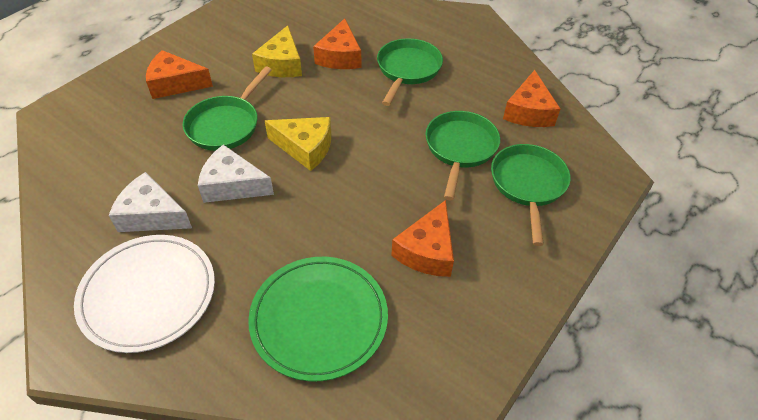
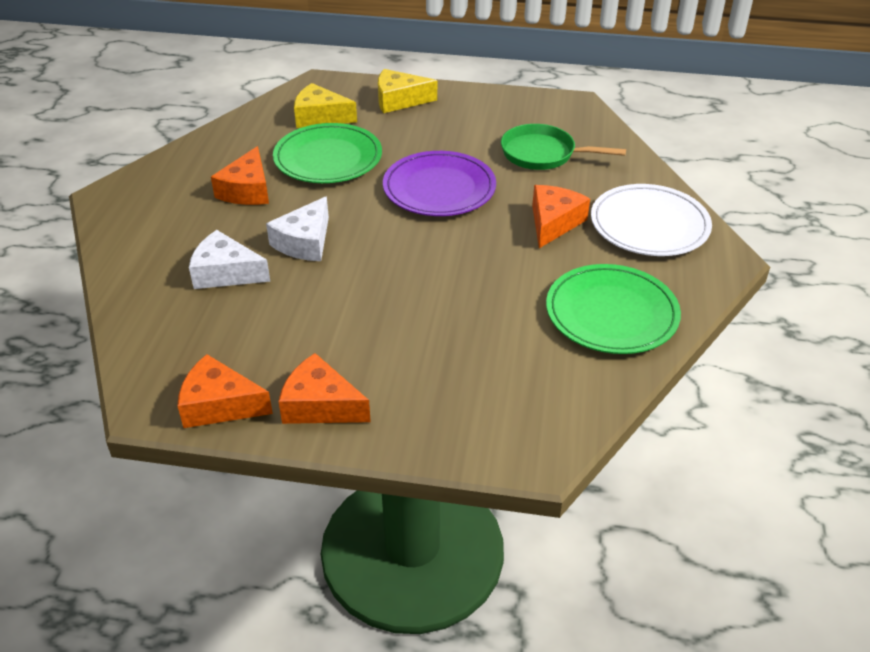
green pan: [183,67,272,151] [377,38,443,106] [425,111,500,200] [491,144,571,246] = 4 -> [501,124,626,170] = 1
green plate: [248,257,388,381] = 1 -> [273,123,382,183] [546,264,681,354] = 2
purple plate: none = 0 -> [383,151,496,216] = 1

